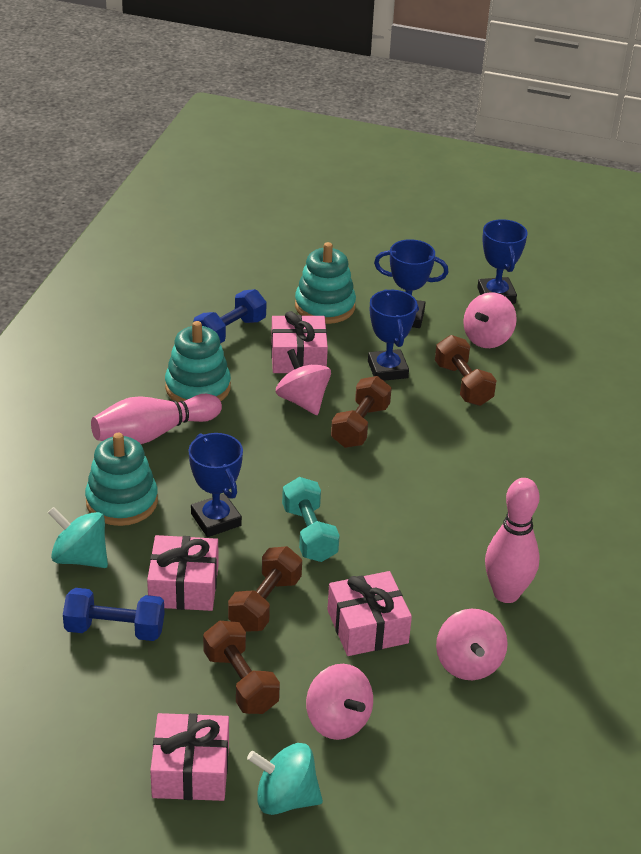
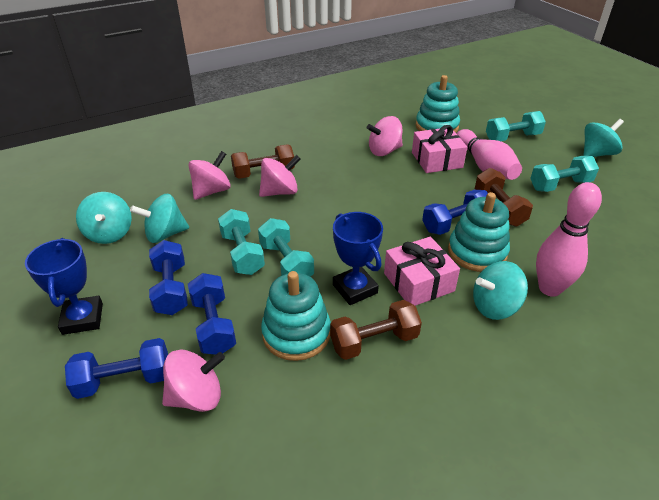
blue dumbbell: [63,588,165,641] [193,289,266,344] = 2 -> [65,338,168,399] [149,240,188,315] [188,273,236,355] [422,190,488,235] = 4
blue trophy: [189,433,243,537] [368,289,417,381] [374,239,448,328] [477,219,528,304] = 4 -> [25,238,103,335] [333,212,383,305] = 2
brown dumbbell: [203,621,280,714] [228,546,302,632] [331,376,392,448] [435,335,497,406] = 4 -> [231,144,295,179] [330,300,422,360] [475,168,533,227] = 3
pink gift: [147,535,218,611] [150,713,229,801] [271,311,328,373] [327,571,412,656] = 4 -> [384,237,460,306] [412,125,467,173] = 2
turquoise dumbbell: [282,477,340,562] = 1 -> [218,209,265,275] [258,218,314,277] [486,111,546,141] [530,156,599,192] = 4
turquoise spinning top: [48,507,108,568] [247,743,323,815] = 2 -> [76,192,132,244] [130,194,189,243] [473,261,528,320] [583,119,624,157] = 4

